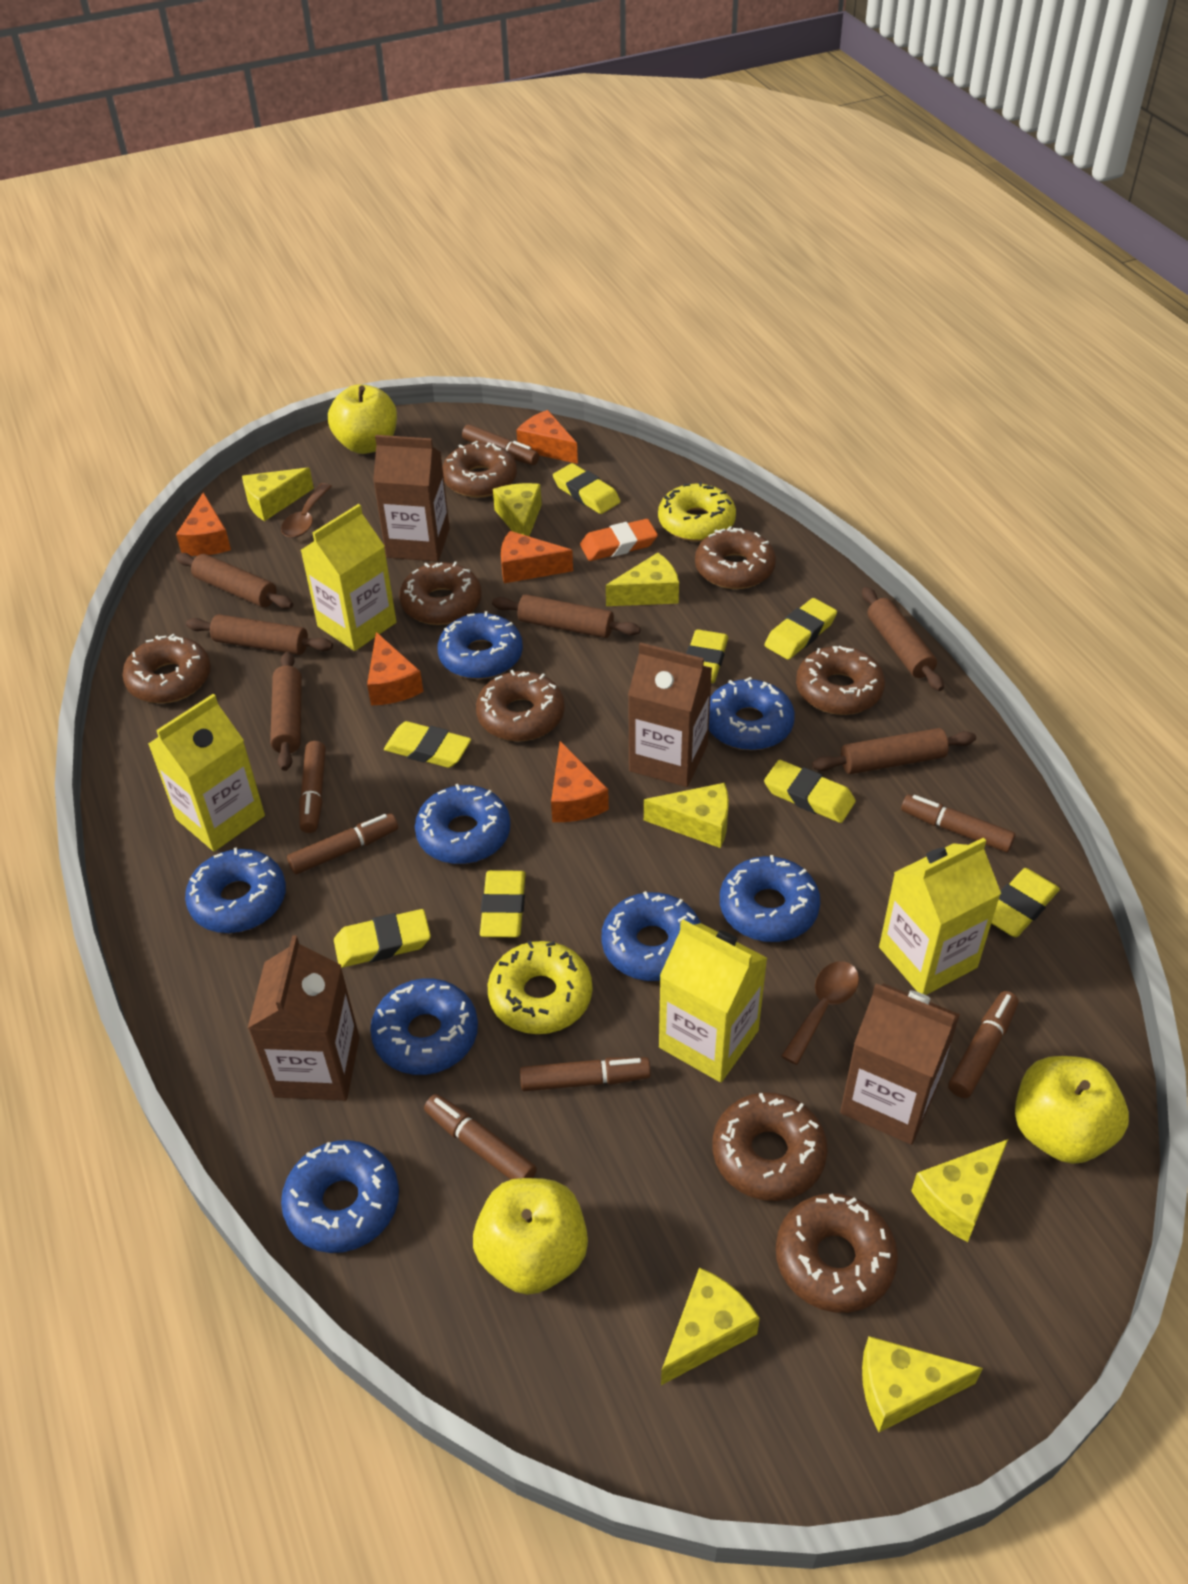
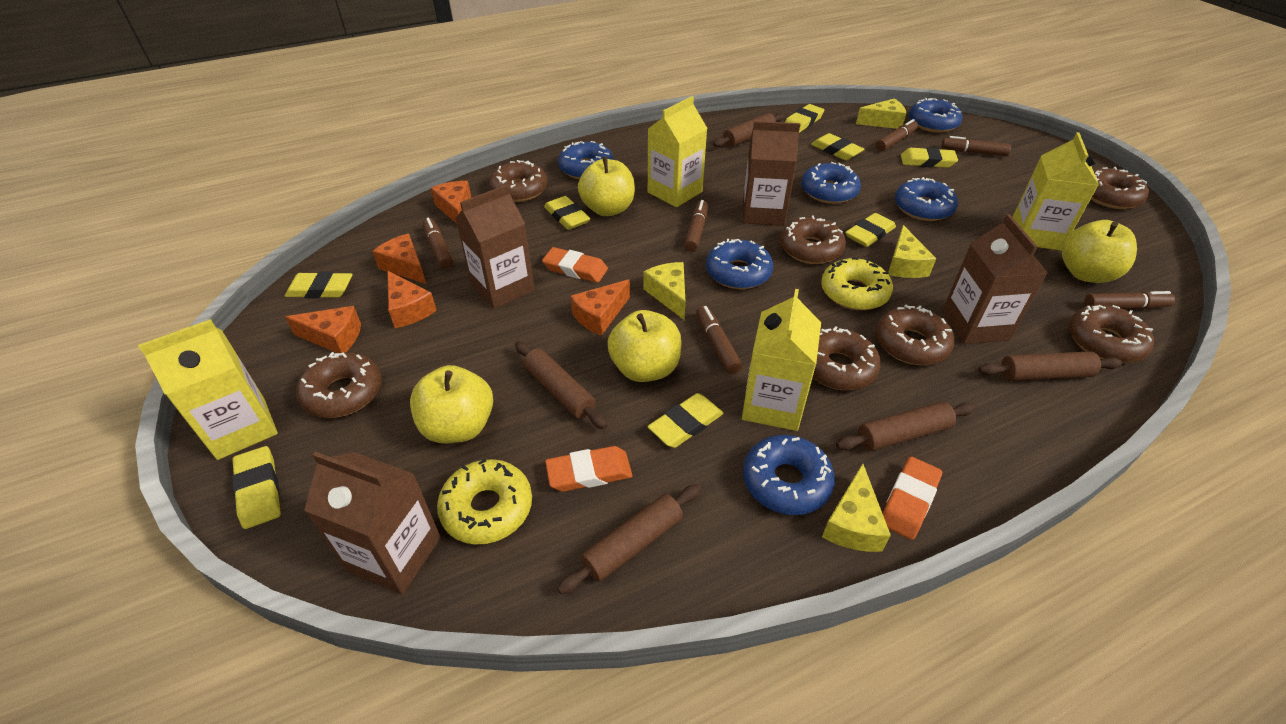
blue donut: [185,847,286,933] [281,1140,399,1253] [370,978,478,1075] [415,784,510,864] [437,611,523,679] [601,891,701,981] [709,677,795,750] [720,855,820,942] = 8 -> [558,141,614,179] [706,239,773,289] [743,435,835,515] [801,162,861,204] [895,177,958,221] [909,98,963,133] = 6
brown donut: [122,634,211,703] [399,561,482,625] [442,441,517,498] [476,670,565,741] [695,526,776,589] [713,1092,828,1201] [776,1194,898,1313] [796,645,885,715] = 8 -> [296,352,382,418] [489,160,548,202] [780,215,846,264] [813,326,881,390] [876,305,955,365] [1069,305,1154,363] [1091,167,1149,209] = 7
brown marker: [287,813,398,875] [299,741,326,833] [424,1094,537,1180] [462,424,539,465] [520,1057,651,1091] [901,794,1016,852] [948,991,1018,1098] = 7 -> [423,218,454,269] [684,200,708,252] [696,305,743,374] [876,119,918,152] [941,136,1011,157] [1084,291,1175,309] = 6
brown rolling pin: [176,553,293,609] [186,614,333,655] [270,651,302,771] [492,594,641,638] [812,728,976,774] [862,587,944,691] = 6 -> [515,341,607,429] [557,484,701,595] [713,113,785,147] [836,402,975,451] [978,351,1122,381] = 5
brown spoon: [281,483,332,538] [781,961,859,1065] = 2 -> none = 0
orange eraser: [580,519,658,561] = 1 -> [542,247,608,283] [545,446,632,492] [882,456,942,540] = 3
yellow apple: [328,384,397,454] [473,1178,588,1295] [1015,1056,1129,1164] = 3 -> [410,365,493,443] [578,156,635,216] [608,310,682,382] [1062,220,1137,283] = 4
yellow cheese: [242,467,314,521] [493,483,542,536] [606,553,679,606] [644,783,729,848] [661,1267,760,1385] [862,1336,983,1432] [911,1139,1008,1242] = 7 -> [643,262,686,320] [822,464,891,552] [856,98,906,129] [888,225,936,278] = 4

